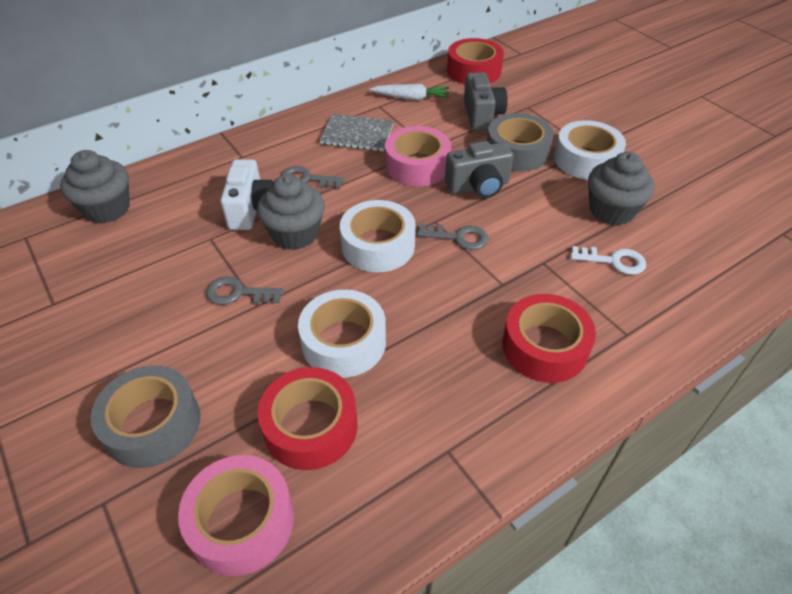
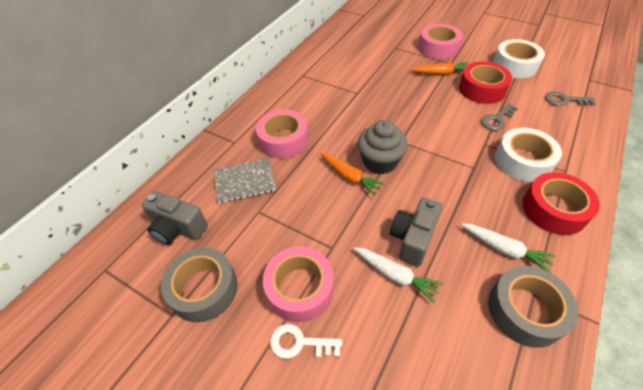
grey cupcake: [60,150,130,223] [257,174,325,250] [588,152,655,225] = 3 -> [358,120,408,174] = 1
grey key: [206,277,284,305] [281,166,345,189] [417,224,489,250] = 3 -> [481,103,518,130] [545,91,596,106] = 2
orange carrot: none = 0 -> [320,153,385,196] [410,62,469,75] = 2
pink tape: [178,455,294,576] [385,126,451,186] = 2 -> [256,109,308,159] [263,246,334,322] [418,23,463,60] = 3
red tape: [258,367,358,470] [447,38,504,84] [502,294,596,383] = 3 -> [459,61,512,104] [523,172,600,235] = 2
white camera: [221,159,274,230] = 1 -> none = 0
white carrot: [369,84,449,100] = 1 -> [354,247,443,303] [461,223,556,273] = 2
white tape: [298,290,386,378] [340,200,416,272] [554,120,626,180] = 3 -> [493,39,545,78] [495,128,562,182] = 2

